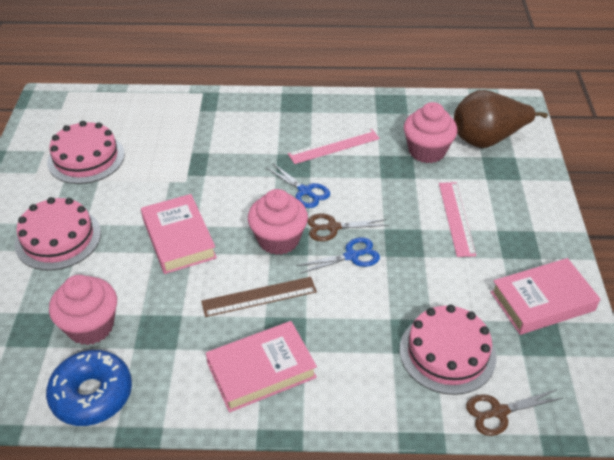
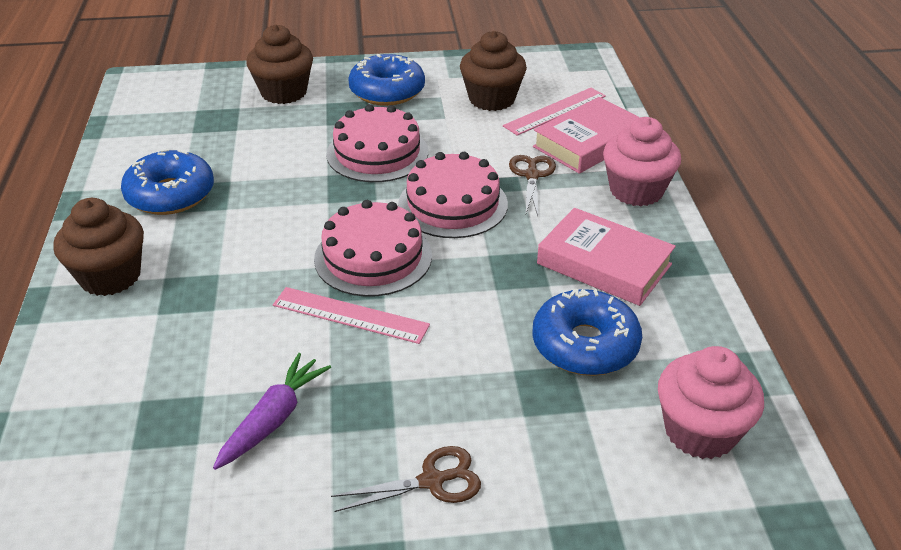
blue donut: [46,350,132,426] = 1 -> [121,149,214,215] [348,54,425,106] [532,289,642,376] = 3
blue scissors: [267,164,330,208] [296,237,380,274] = 2 -> none = 0
brown cupcake: none = 0 -> [53,198,144,296] [246,24,313,104] [460,31,527,111] = 3
brown pear: [454,90,548,148] = 1 -> none = 0
brown ruler: [201,277,317,317] = 1 -> none = 0
pink book: [141,194,217,274] [206,321,317,412] [491,258,600,335] = 3 -> [533,97,640,174] [537,208,676,306] = 2
pink cupcake: [49,275,117,345] [248,189,308,255] [404,102,457,163] = 3 -> [603,117,681,206] [658,346,764,459] = 2
purple carrot: none = 0 -> [213,353,331,470] = 1

